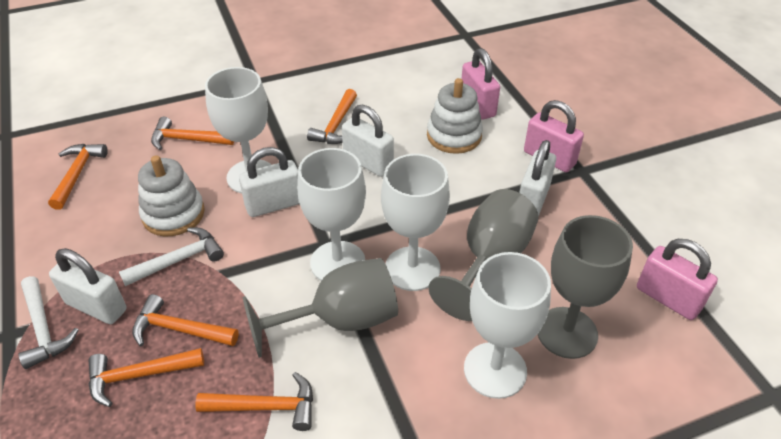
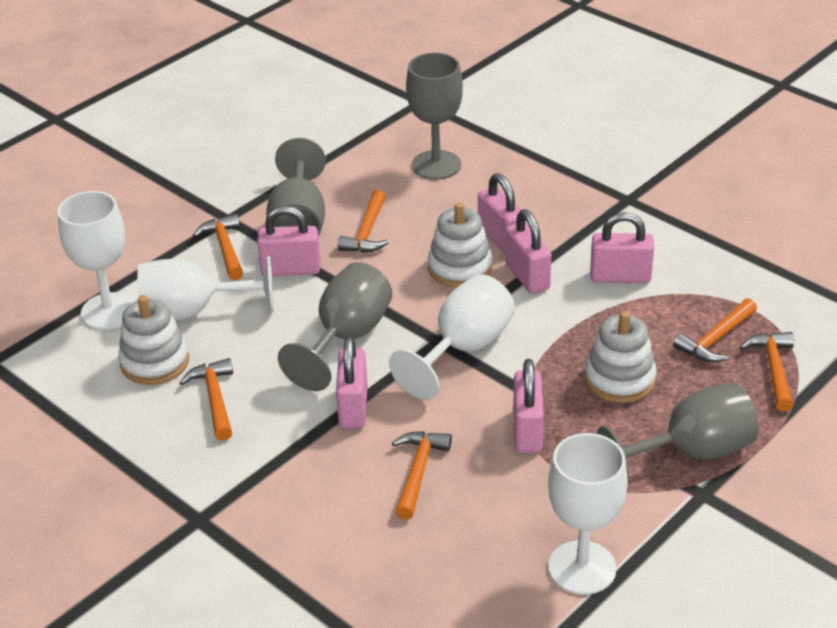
grey goblet: [243,258,398,358] [428,189,538,321] [538,215,633,359] = 3 -> [266,138,326,237] [278,262,393,391] [406,53,463,180] [597,383,759,481] = 4
pink padlock: [461,48,500,120] [524,100,584,172] [637,239,718,320] = 3 -> [257,206,321,276] [336,336,368,429] [478,173,526,253] [505,209,551,294] [513,359,544,453] [590,212,654,283] = 6
white hammer: [19,276,79,369] [119,228,224,286] = 2 -> none = 0
white padlock: [49,248,127,324] [239,147,300,217] [342,105,394,177] [519,140,556,216] = 4 -> none = 0
white stacking toy: [138,155,205,236] [427,78,483,154] = 2 -> [118,295,189,385] [428,202,493,288] [585,311,657,403] = 3

